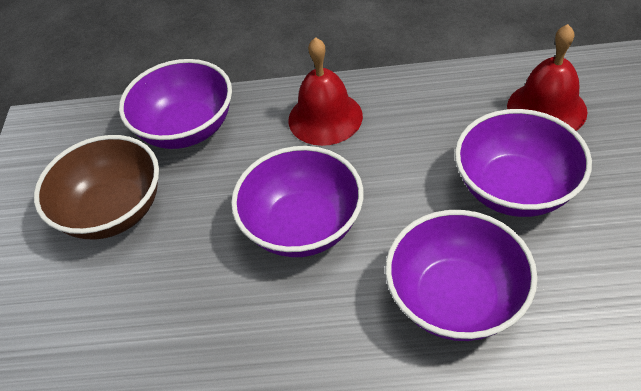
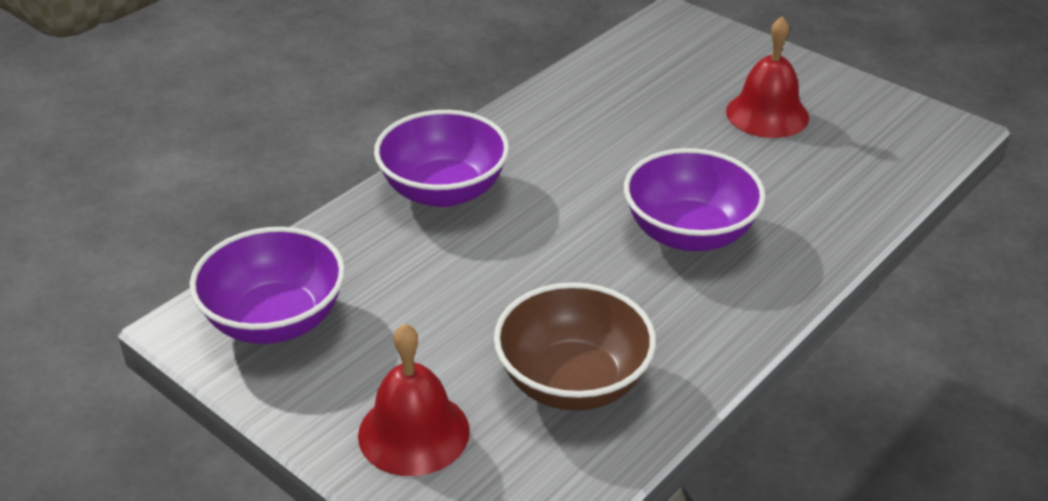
purple bowl: [119,59,232,149] [231,146,364,257] [385,210,538,341] [455,109,592,217] = 4 -> [189,227,345,344] [374,110,509,207] [624,148,766,251] = 3

